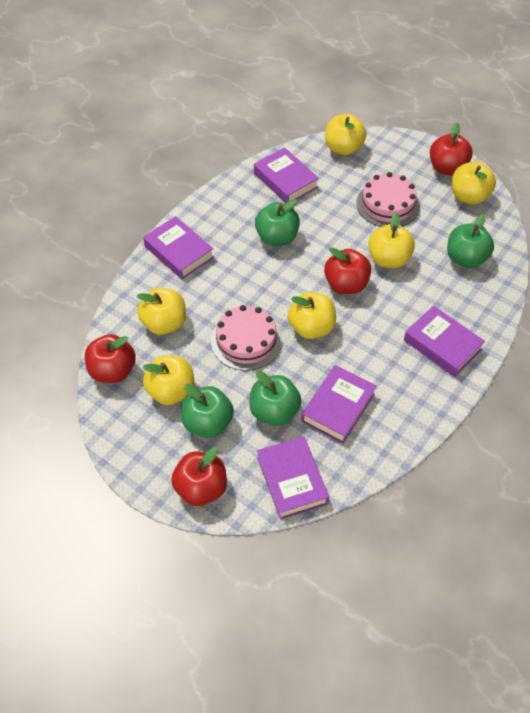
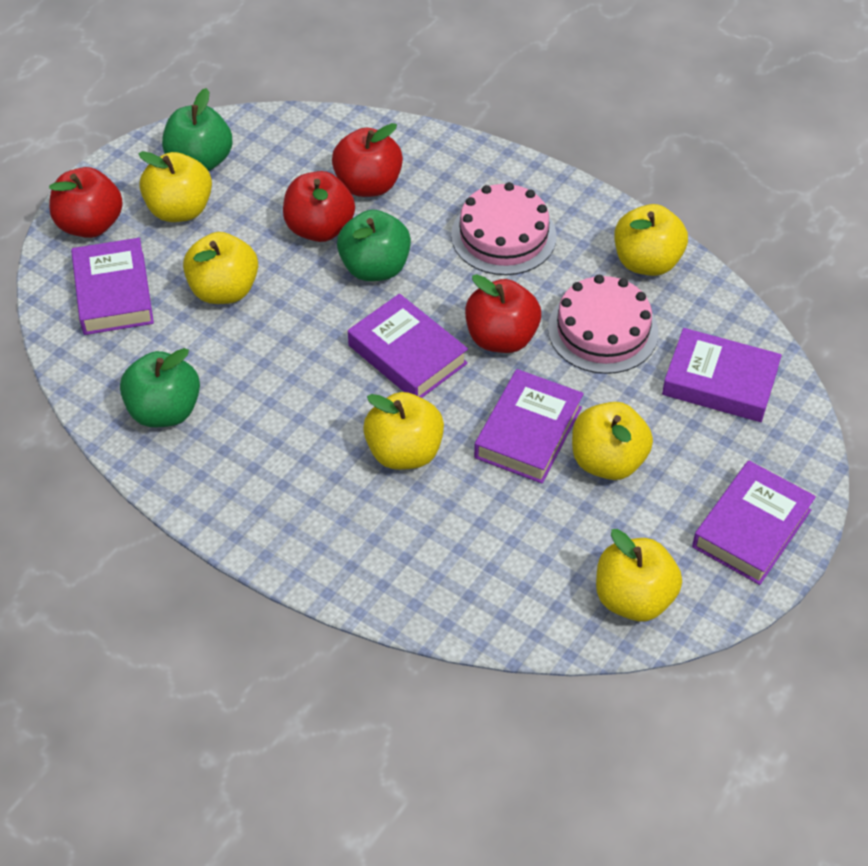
green apple: [181,384,234,438] [249,370,302,426] [255,199,300,246] [447,214,494,268] = 4 -> [120,348,200,427] [162,88,233,171] [337,210,411,281] = 3

